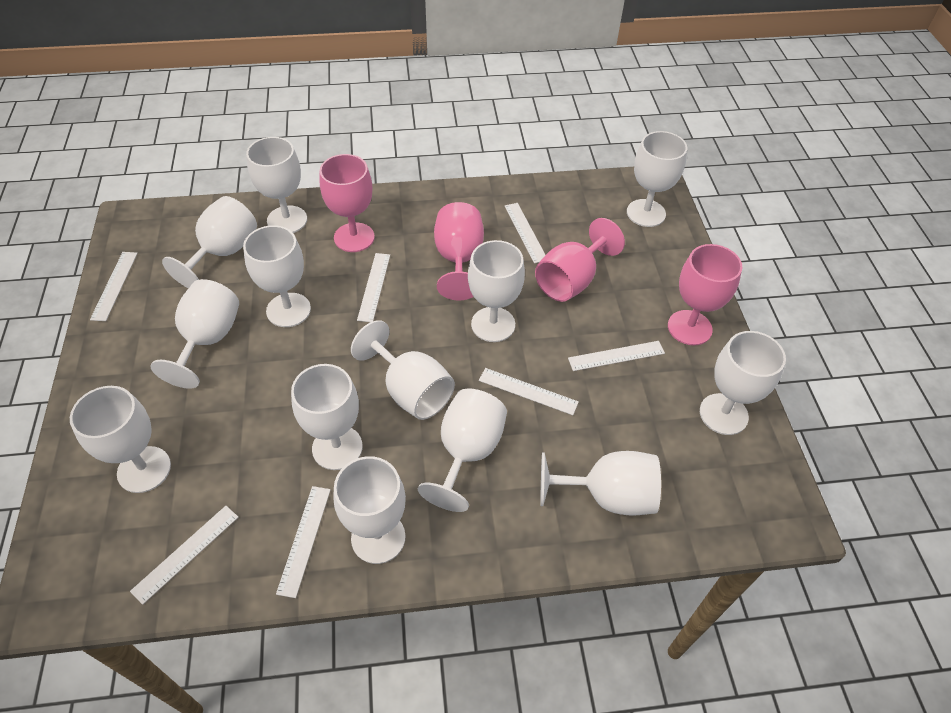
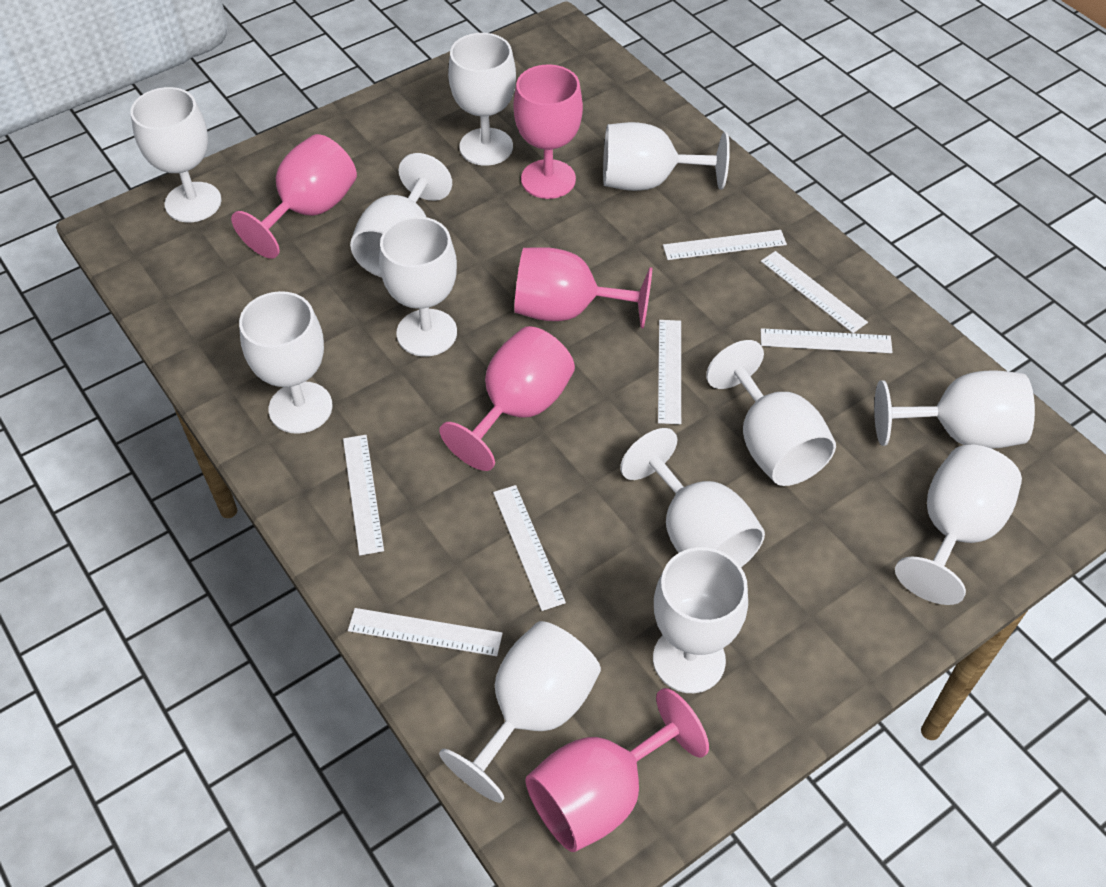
pink goblet: [320,154,375,252] [434,202,484,300] [535,218,625,302] [668,244,742,345] = 4 -> [231,134,357,259] [439,326,575,471] [514,64,583,199] [514,247,652,328] [525,688,709,852] = 5
white goblet: [70,386,171,493] [150,279,239,389] [162,196,257,288] [243,225,311,327] [246,137,307,233] [291,364,363,470] [333,456,406,564] [351,320,455,420] [418,388,507,512] [468,240,525,342] [540,451,661,516] [627,131,687,227] [700,331,786,435] = 13 -> [130,87,222,222] [239,291,333,434] [350,153,452,277] [379,217,457,357] [439,621,601,803] [448,33,516,166] [603,122,730,191] [620,428,765,567] [653,547,748,693] [706,340,836,486] [874,370,1035,449] [895,445,1022,605] = 12

